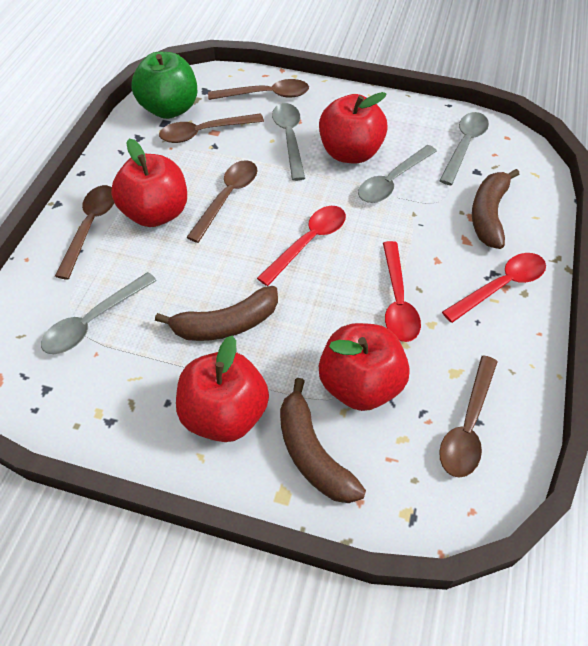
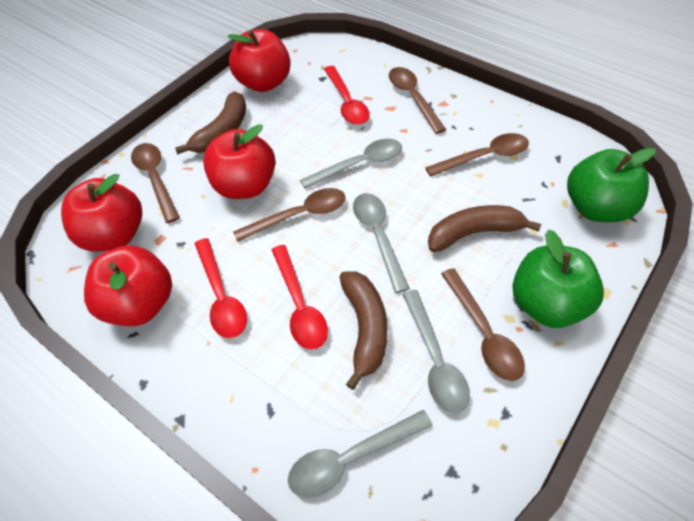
green apple: [131,52,197,119] = 1 -> [512,230,604,328] [567,148,656,222] = 2

